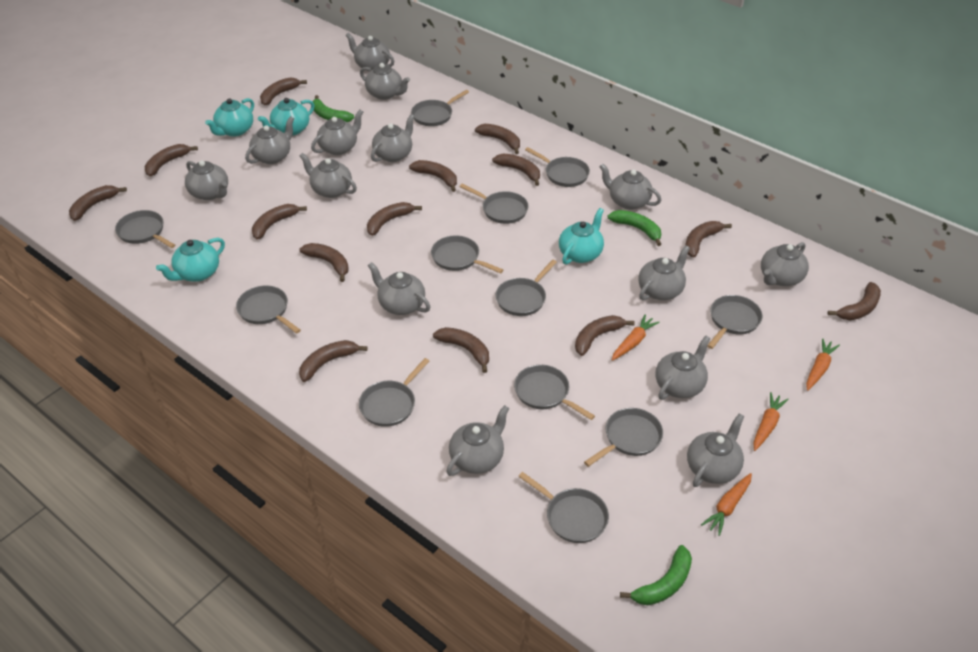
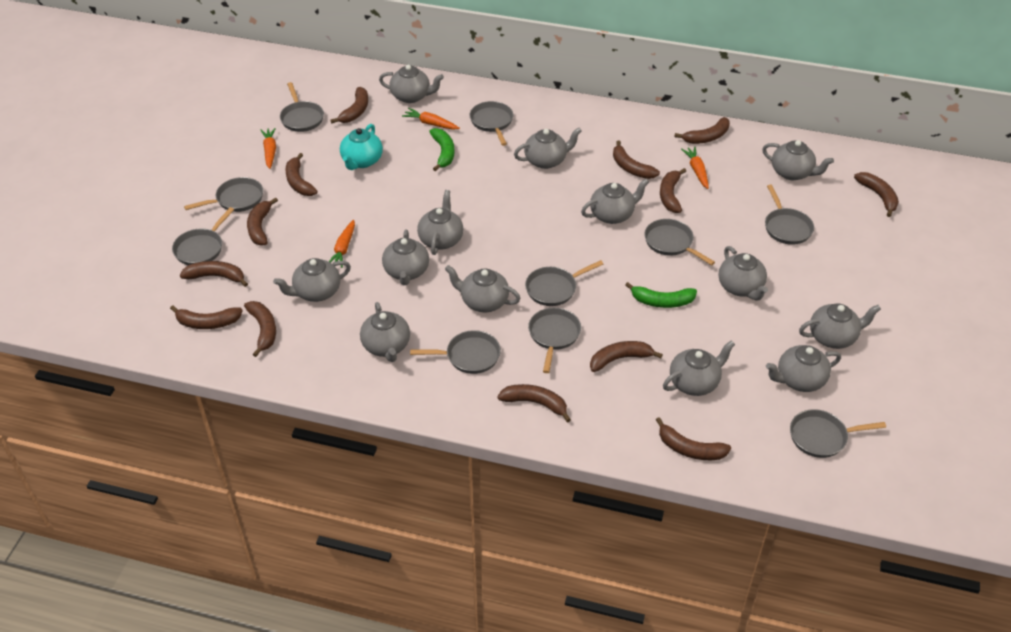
brown banana: [69,185,127,221] [145,144,198,176] [252,204,307,240] [260,77,307,105] [299,243,349,282] [299,340,368,382] [367,202,422,236] [409,160,457,192] [433,327,489,373] [475,124,520,154] [492,154,540,186] [575,315,635,356] [685,221,732,258] [828,282,881,320] = 14 -> [170,305,243,329] [180,261,248,287] [244,301,276,357] [247,197,278,245] [285,153,318,196] [330,87,368,123] [497,384,571,423] [590,341,663,372] [613,140,660,179] [656,417,731,460] [660,168,686,213] [674,117,730,144] [854,172,899,217] = 13
green banana: [313,95,354,122] [608,210,661,246] [620,545,692,605] = 3 -> [429,128,454,171] [625,282,697,308] = 2
grey pan: [115,210,175,248] [236,286,301,334] [359,358,429,427] [411,90,469,126] [431,236,503,274] [460,184,529,224] [496,260,557,316] [514,365,595,420] [518,472,609,543] [525,147,590,187] [584,408,663,467] [707,295,763,349] = 12 -> [172,207,234,265] [184,177,263,212] [280,82,324,132] [410,330,501,374] [469,101,513,146] [525,260,603,306] [528,308,581,373] [644,219,715,265] [765,185,814,245] [790,409,886,458] = 10
grey teapot: [185,160,228,200] [245,116,294,164] [300,153,357,198] [311,110,363,155] [346,33,394,72] [360,63,410,100] [368,262,430,315] [371,114,415,162] [446,405,509,476] [599,164,661,210] [638,245,690,300] [656,336,710,400] [687,414,744,487] [761,242,809,286] = 14 -> [273,258,351,302] [360,302,410,362] [379,65,444,103] [382,229,429,285] [417,190,463,255] [445,265,521,312] [514,128,582,169] [581,179,649,224] [663,340,735,396] [718,246,768,301] [762,140,834,180] [766,345,841,392] [799,304,881,349] = 13
turquoise teapot: [156,238,225,282] [205,98,254,137] [258,98,314,136] [559,208,604,265] = 4 -> [340,124,383,170] = 1

